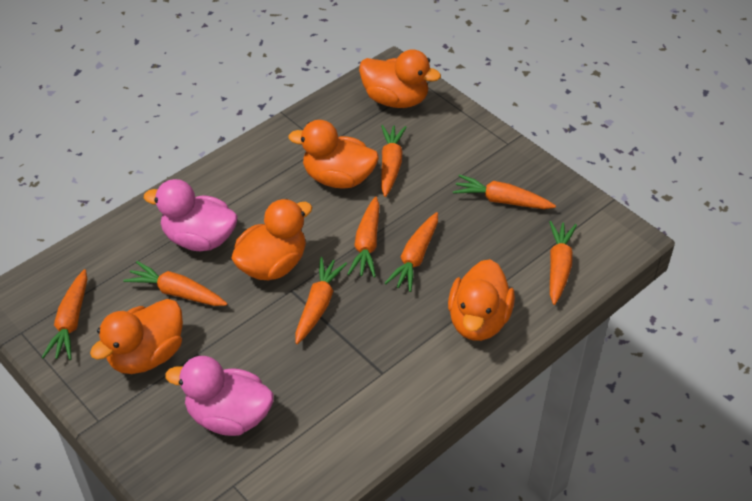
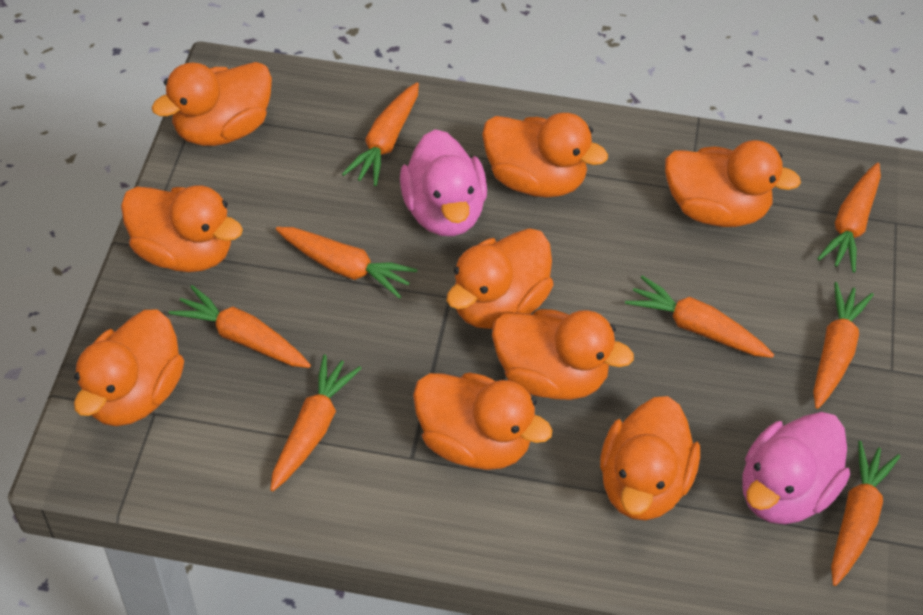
orange duck: [90,299,183,374] [231,199,312,280] [288,120,379,189] [359,49,441,108] [448,259,515,341] = 5 -> [74,309,184,426] [121,185,243,272] [151,62,272,146] [413,373,553,470] [447,228,553,329] [482,113,608,198] [492,309,634,400] [600,396,700,520] [665,140,801,227] = 9

